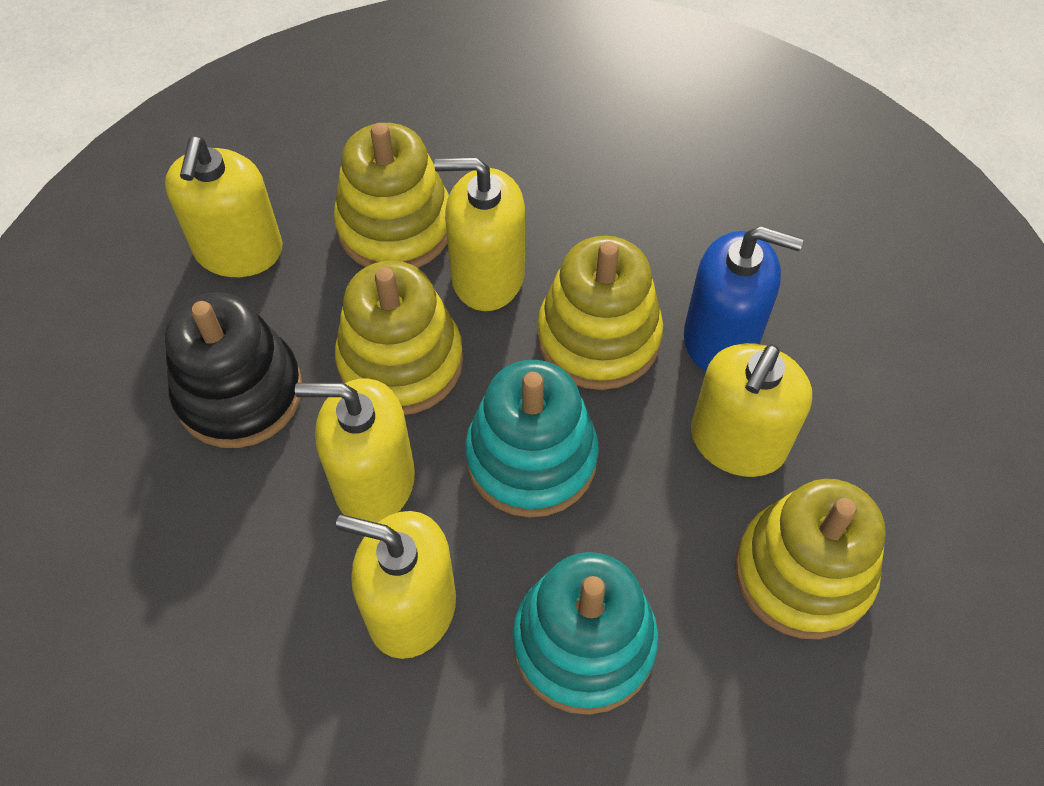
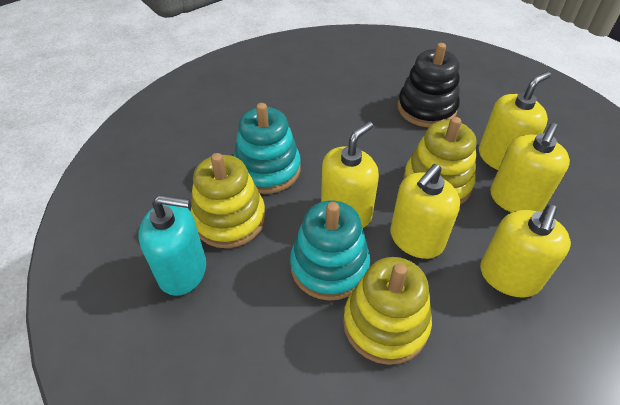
blue soap dispenser: [684,226,803,371] = 1 -> none = 0
turquoise soap dispenser: none = 0 -> [138,195,206,296] = 1
yellow stacking toy: [334,123,449,268] [335,261,463,415] [537,236,663,390] [735,479,886,639] = 4 -> [191,153,266,248] [343,257,432,365] [403,117,477,205] = 3

